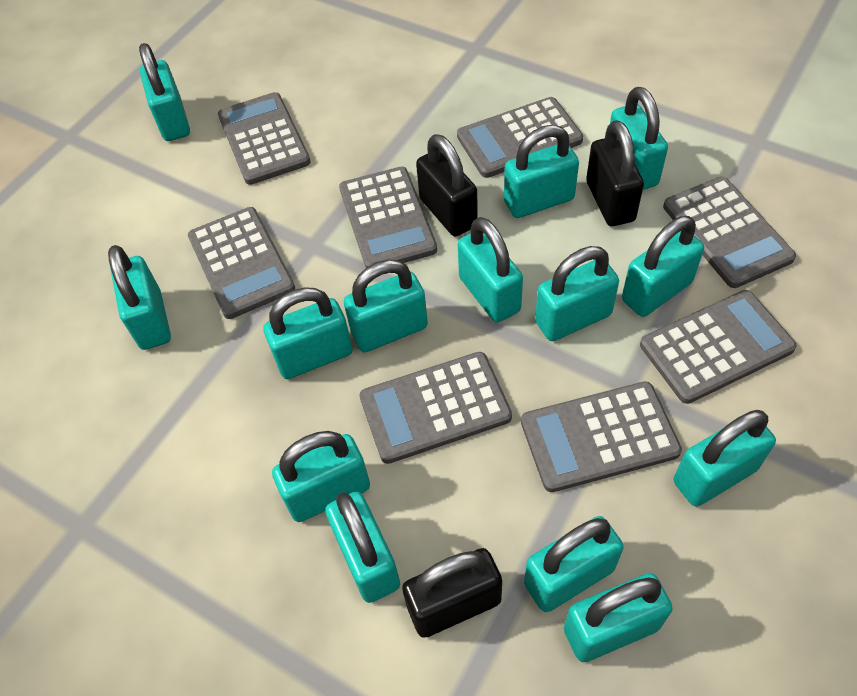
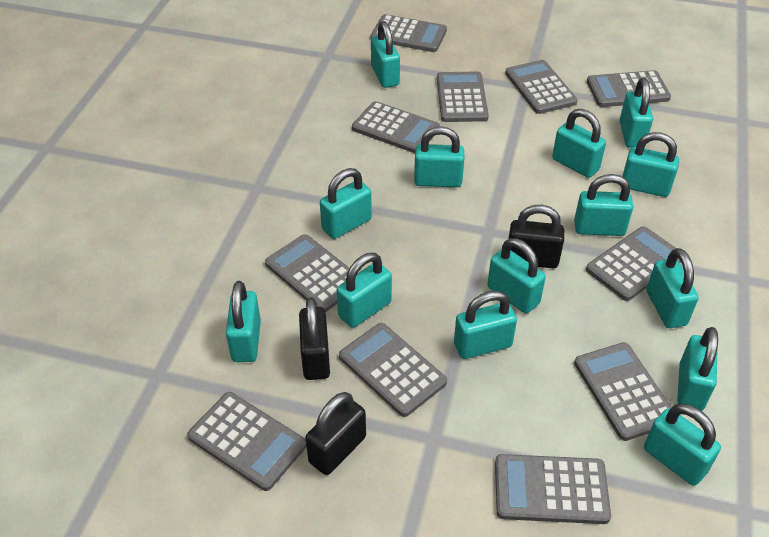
grey calculator: [188,207,295,319] [218,92,311,185] [339,167,437,268] [359,352,512,464] [457,97,583,178] [521,381,682,492] [640,290,796,404] [663,177,796,288] = 8 -> [187,392,307,491] [265,234,349,312] [339,323,447,417] [352,101,440,153] [371,14,447,52] [437,71,489,122] [495,454,611,524] [505,60,578,114] [574,342,672,441] [586,226,681,301] [587,70,671,107] = 11

